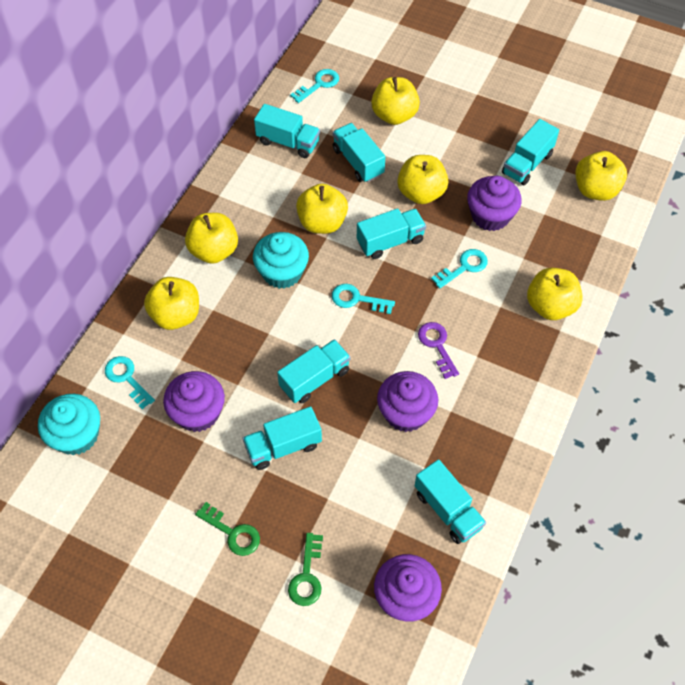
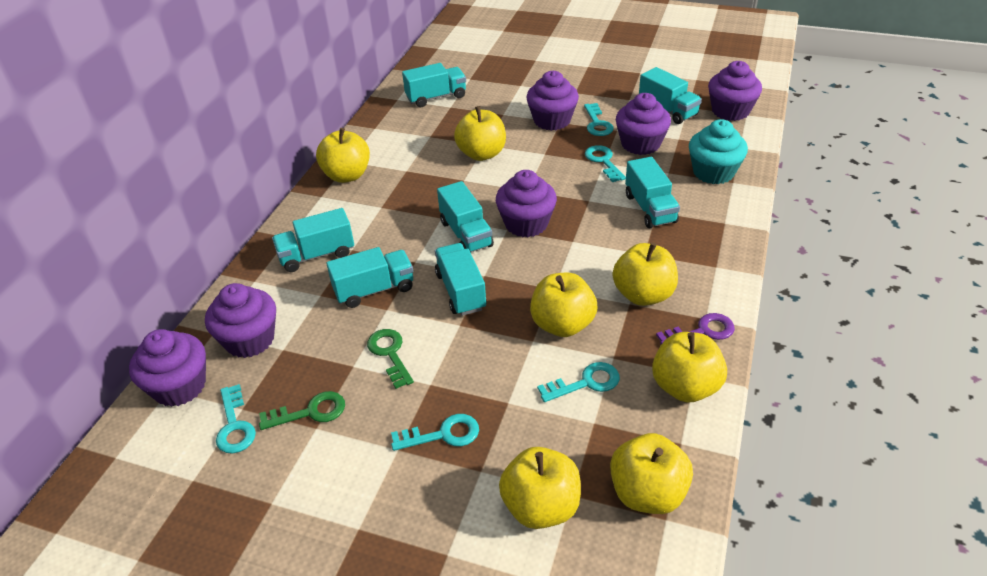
purple cupcake: [163,371,225,432] [374,554,442,621] [377,371,438,432] [467,176,522,231] = 4 -> [129,329,206,407] [205,283,276,358] [496,170,557,237] [526,71,579,131] [616,93,671,155] [708,61,762,121] = 6
turquoise cupcake: [38,394,100,455] [253,232,309,289] = 2 -> [689,119,748,184] = 1
turquoise key: [105,356,155,409] [290,69,339,103] [332,284,395,314] [431,249,488,289] = 4 -> [216,384,256,453] [391,414,479,451] [537,362,620,402] [584,103,614,136] [585,145,626,182] = 5

